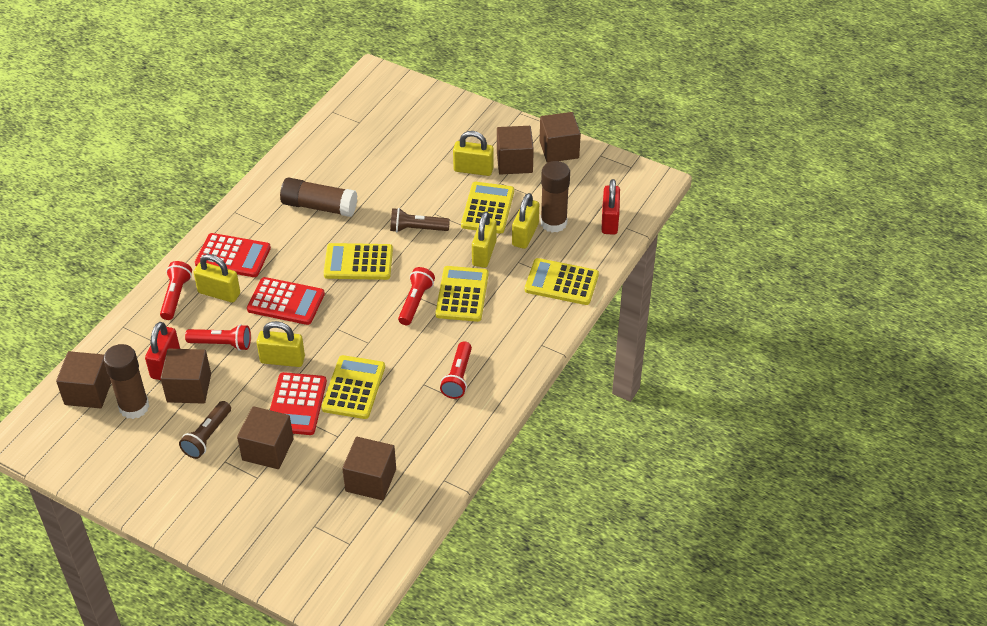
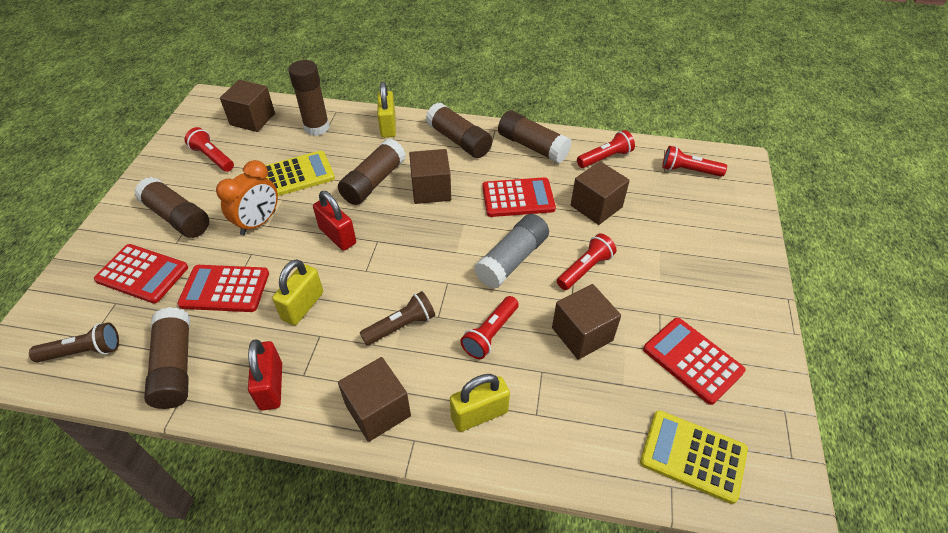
brown cube: [56,351,111,408] [160,349,211,404] [237,406,294,469] [342,437,396,500] [497,126,534,174] [540,112,581,163] = 6 -> [220,80,275,132] [338,357,411,442] [409,149,451,204] [552,284,621,360] [571,161,630,225] = 5
brown glue stick: [103,344,149,419] [280,177,357,217] [540,161,570,233] = 3 -> [135,177,209,238] [144,307,190,409] [288,60,330,136] [338,139,406,205] [426,103,492,158] [498,110,571,163] = 6
grey glue stick: none = 0 -> [474,214,549,289] = 1
orange clock: none = 0 -> [216,160,278,235] = 1
red calculator: [195,233,271,277] [247,277,325,325] [270,372,327,435] = 3 -> [94,244,188,303] [177,265,269,312] [482,177,556,217] [643,318,745,405] = 4
red flashlight: [160,261,192,320] [185,324,251,351] [398,267,435,325] [440,341,472,399] = 4 -> [185,127,234,172] [460,296,519,359] [557,233,617,290] [577,130,635,168] [662,146,727,177] = 5
yellow calculator: [322,355,385,419] [324,243,393,280] [436,266,489,322] [461,182,514,234] [525,258,599,305] = 5 -> [266,151,335,196] [640,410,748,504] = 2
yellow padlock: [193,254,240,303] [257,321,305,367] [453,131,494,176] [472,211,496,268] [512,193,539,249] = 5 -> [272,259,323,326] [377,82,396,138] [450,374,510,432] = 3

